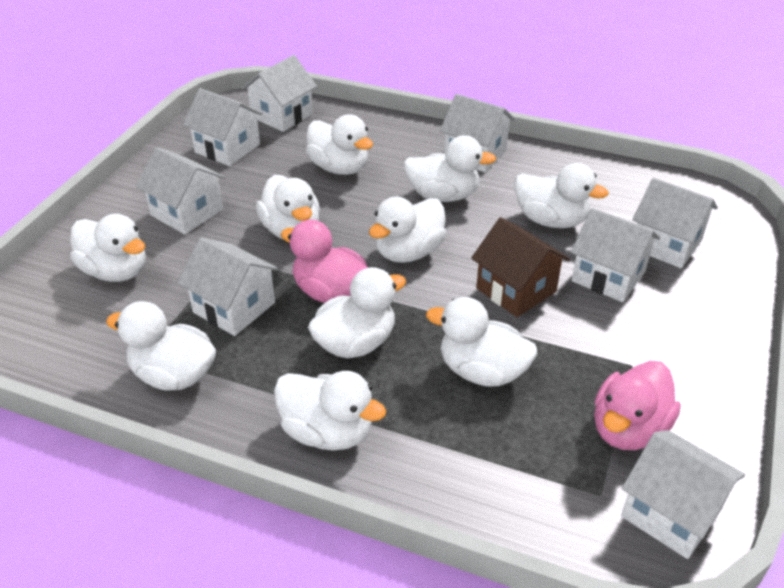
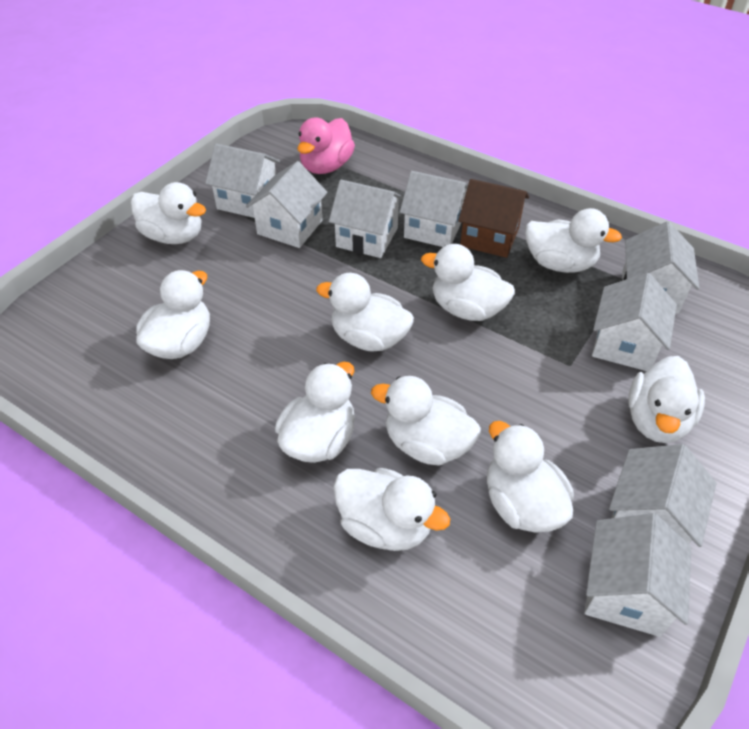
pink duck: [281,219,368,303] [594,361,681,450] = 2 -> [297,118,355,174] = 1

